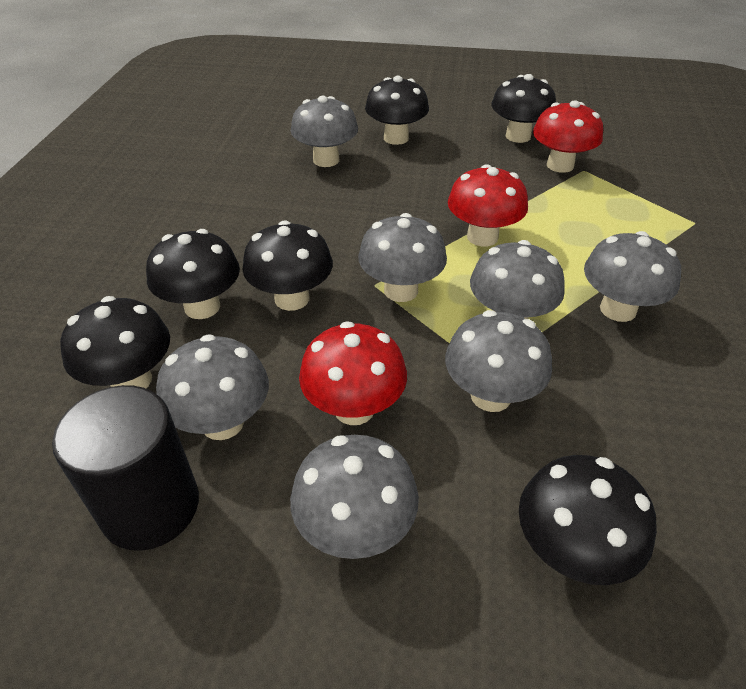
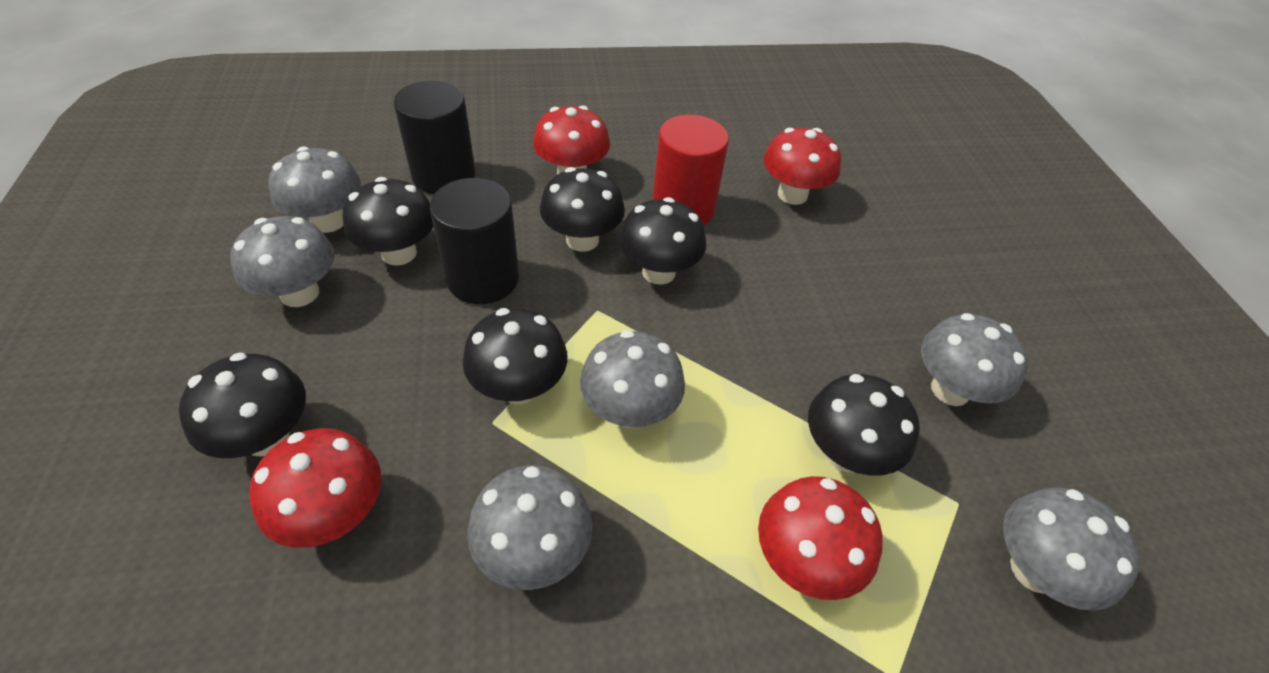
black cylinder: [52,385,199,551] = 1 -> [394,81,475,194] [430,178,519,304] = 2
grey mushroom: [156,334,269,440] [290,435,419,559] [291,96,358,167] [358,213,447,302] [445,310,552,412] [470,240,565,319] [584,231,681,322] = 7 -> [230,216,335,307] [268,146,361,233] [467,465,593,590] [580,330,685,428] [921,313,1028,406] [1003,487,1139,611] = 6
red cylinder: none = 0 -> [652,115,729,225] = 1
red mushroom: [299,321,407,425] [448,164,528,246] [533,100,603,173] = 3 -> [249,429,381,548] [533,105,610,175] [758,476,883,600] [763,128,841,205] = 4

